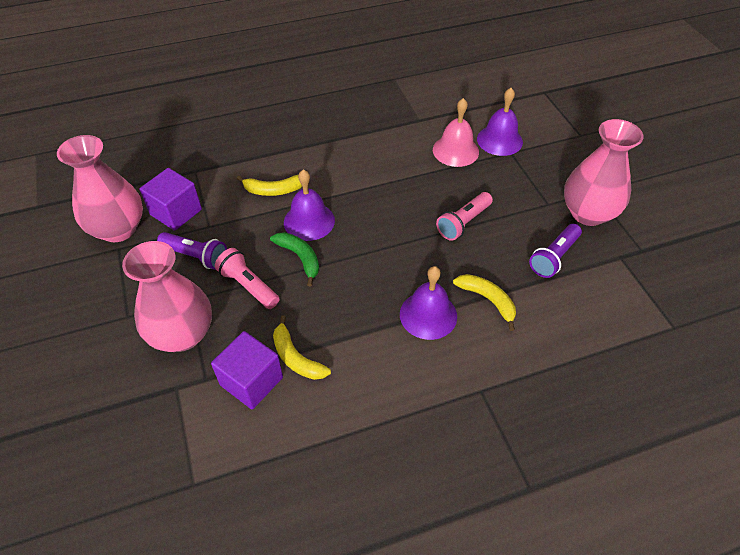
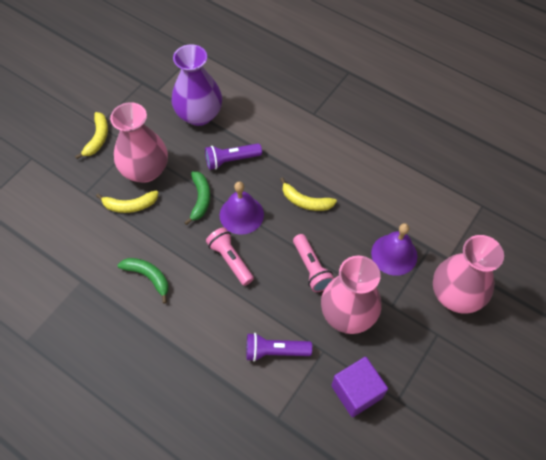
green banana: [270,232,319,286] = 1 -> [118,258,169,303] [184,171,210,225] = 2
pink bell: [433,98,479,167] = 1 -> none = 0
purple bell: [284,170,335,241] [400,266,457,340] [477,88,523,156] = 3 -> [220,182,264,235] [371,223,417,276] = 2
purple cube: [140,168,202,231] [211,331,283,409] = 2 -> [331,357,388,417] = 1
purple vase: none = 0 -> [171,44,222,126] = 1

